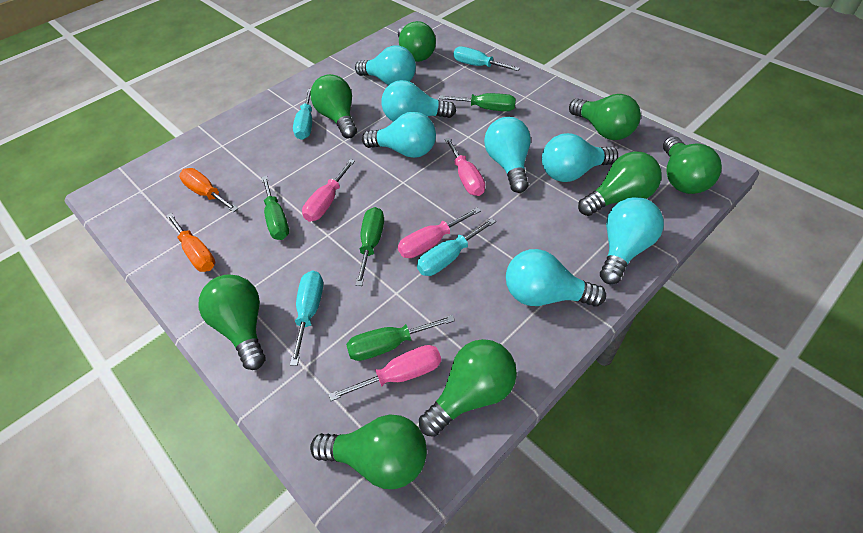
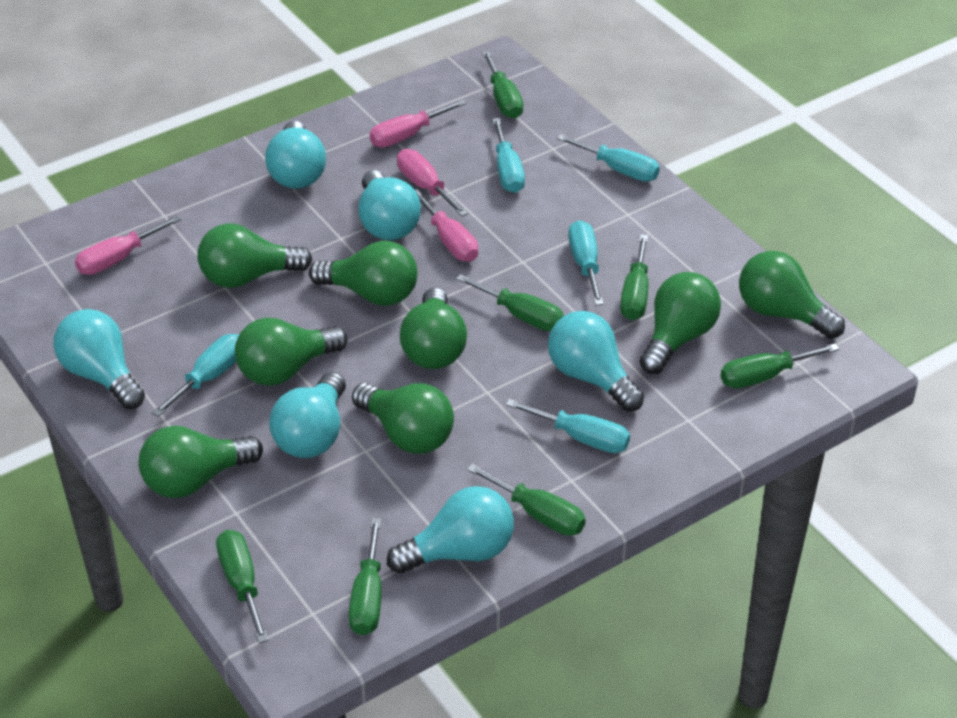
green screwdriver: [261,176,289,240] [346,315,455,361] [355,207,384,286] [439,93,516,111] = 4 -> [216,530,269,643] [349,518,382,635] [456,274,564,331] [467,464,586,536] [482,51,523,118] [620,234,648,320] [721,343,839,388] = 7
orange screwdriver: [166,213,215,272] [179,168,238,212] = 2 -> none = 0
turquoise light bulb: [355,45,416,85] [362,112,436,158] [382,80,456,122] [484,117,531,193] [506,249,606,307] [542,133,618,182] [600,197,664,284] = 7 -> [53,309,145,409] [265,121,326,189] [269,372,346,458] [359,170,421,240] [387,486,514,574] [548,311,644,412] = 6
turquoise screwdriver: [290,270,323,366] [293,89,312,140] [417,218,496,276] [453,46,520,71] = 4 -> [152,334,239,417] [492,118,525,193] [505,399,630,453] [557,134,660,182] [568,220,604,306] = 5

